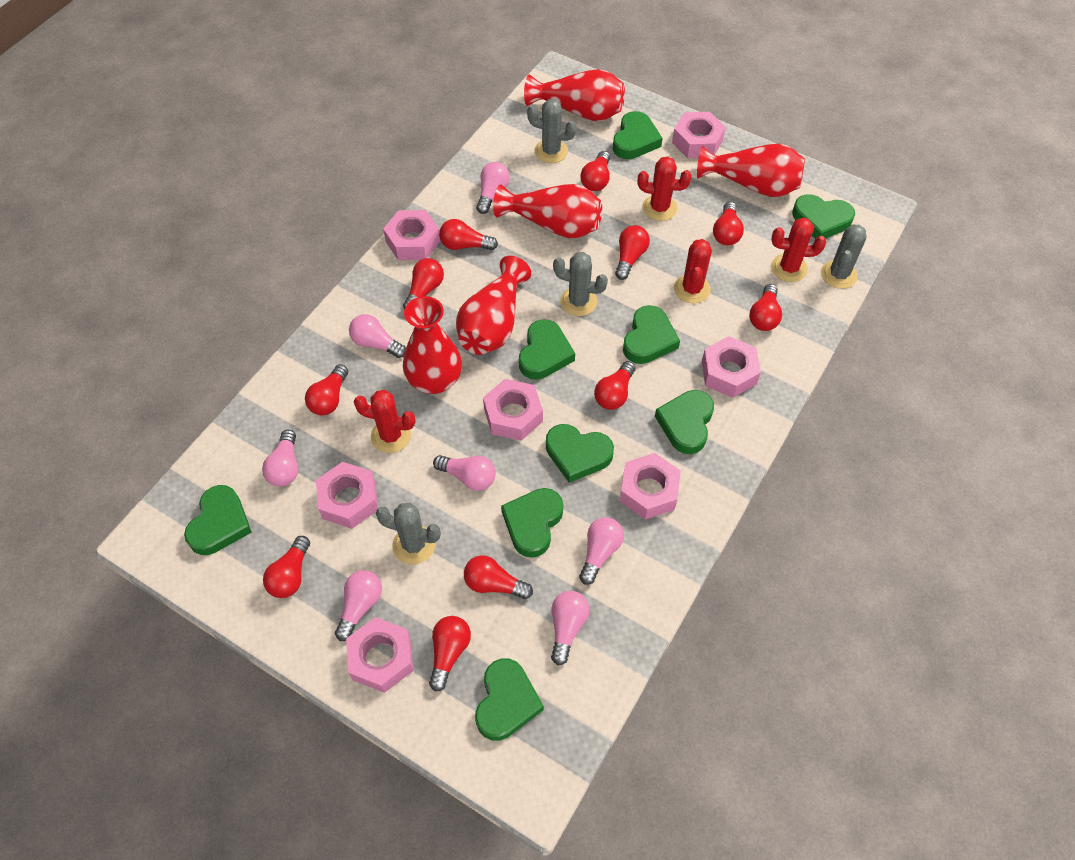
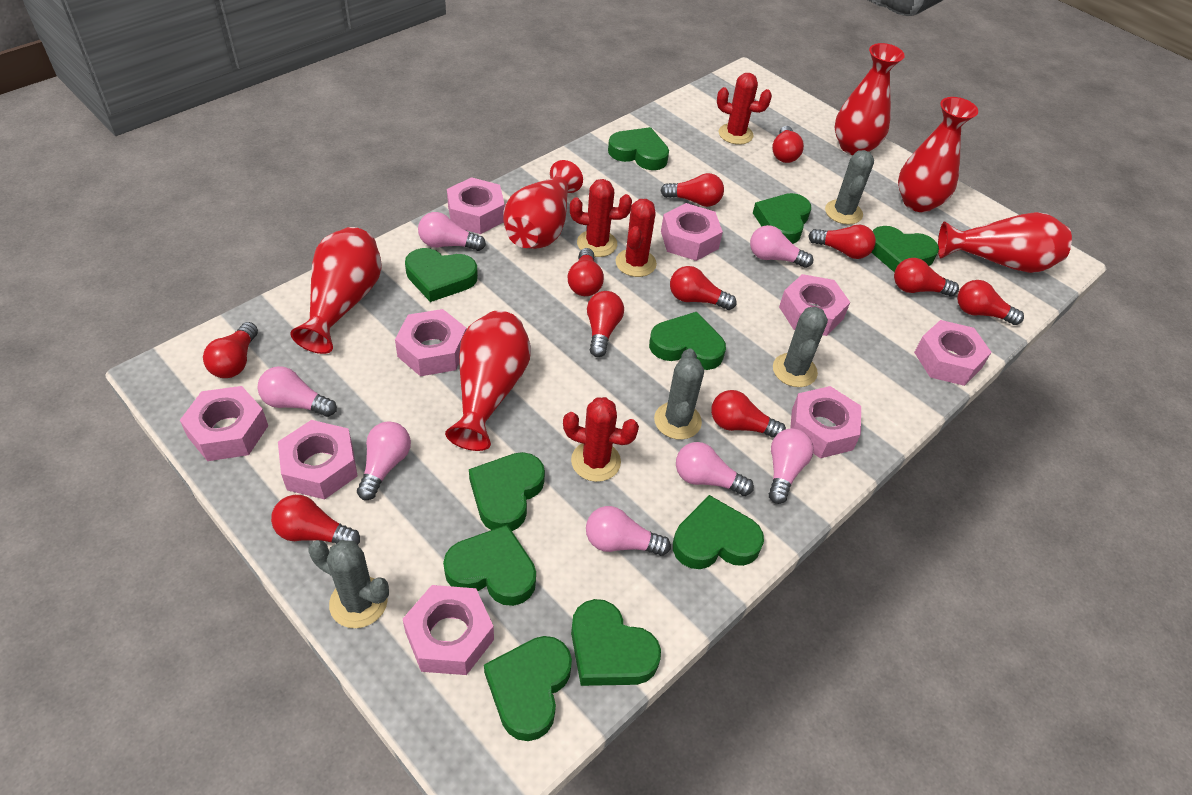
green heart: [184,485,252,555] [475,658,544,741] [501,488,564,558] [519,319,575,380] [546,424,614,483] [613,111,663,159] [623,305,680,364] [655,390,714,454] [792,194,855,239] = 9 -> [405,248,478,302] [443,525,536,606] [469,452,545,531] [484,636,572,741] [571,599,661,686] [608,127,669,170] [649,312,726,370] [673,495,764,569] [753,193,811,244] [871,226,939,273] = 10
pink nut: [316,462,378,529] [346,617,413,693] [383,210,440,260] [483,379,543,441] [620,453,681,520] [672,112,726,158] [702,336,761,398] = 7 -> [180,386,268,461] [278,420,357,499] [395,309,466,376] [403,585,494,675] [447,177,505,234] [661,203,723,261] [779,274,850,336] [790,386,861,458] [914,320,992,386] = 9
red vase: [403,296,462,394] [456,256,531,355] [493,184,602,238] [524,69,625,121] [697,143,805,197] = 5 -> [290,227,382,354] [445,311,531,451] [503,160,583,249] [834,43,905,155] [898,97,978,212] [938,212,1072,273] = 6

